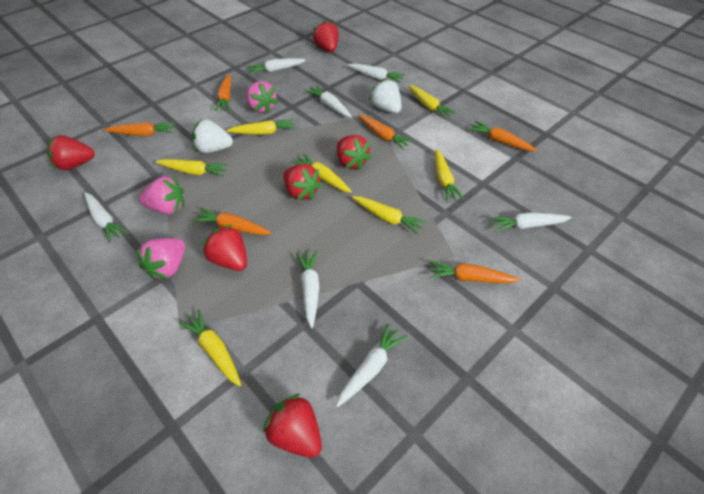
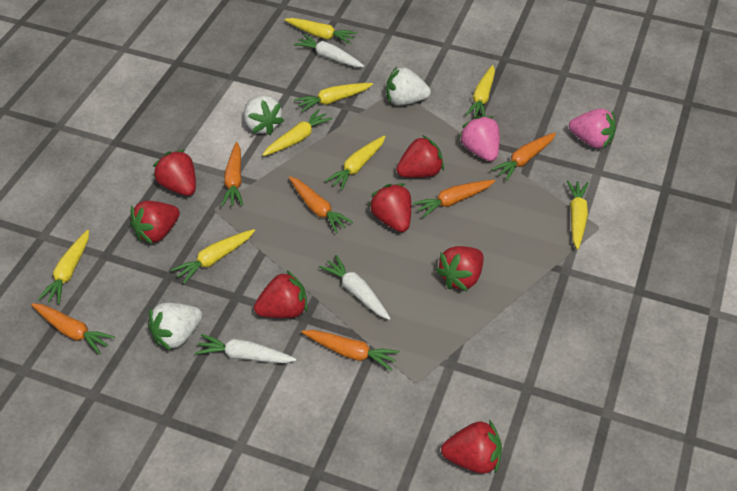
pink strawberry: [136,238,185,280] [139,176,184,214] [247,81,278,114] = 3 -> [459,116,500,161] [569,109,616,149] = 2
red strawberry: [47,135,95,170] [202,225,247,271] [263,394,322,458] [283,164,322,200] [313,20,339,52] [337,135,372,170] = 6 -> [130,201,180,244] [153,149,196,196] [254,271,307,318] [369,184,411,232] [396,135,444,178] [436,246,484,291] [441,420,502,474] = 7
white carrot: [84,192,128,243] [247,58,306,75] [296,251,320,328] [305,85,352,118] [336,324,407,408] [347,64,405,83] [490,212,572,232] = 7 -> [195,334,296,363] [294,34,364,67] [319,255,391,320] = 3
white strawberry: [192,119,233,153] [369,78,402,113] = 2 -> [148,303,202,351] [244,95,284,135] [386,66,431,105] = 3
yellow carrot: [155,159,228,177] [179,309,242,387] [226,119,296,135] [292,153,352,193] [352,196,426,235] [408,85,456,119] [435,149,464,202] = 7 -> [37,230,89,304] [171,229,255,284] [263,109,332,156] [284,18,357,44] [294,83,373,112] [325,135,386,190] [465,65,495,118] [567,180,588,249] = 8

